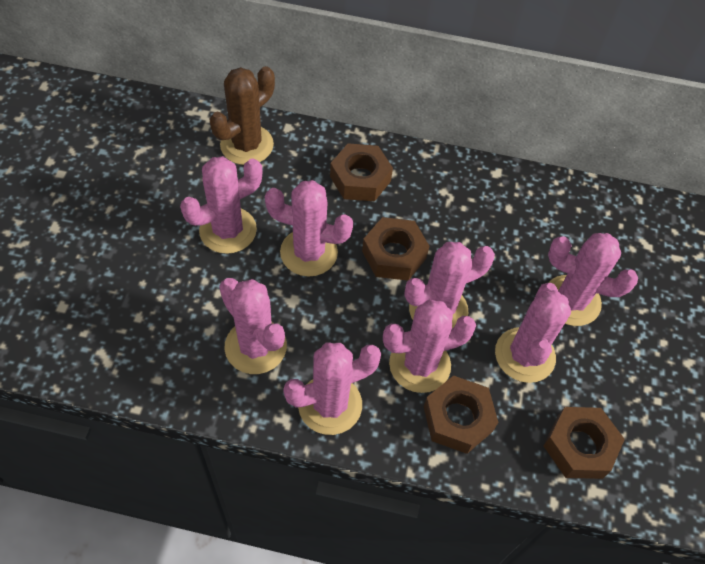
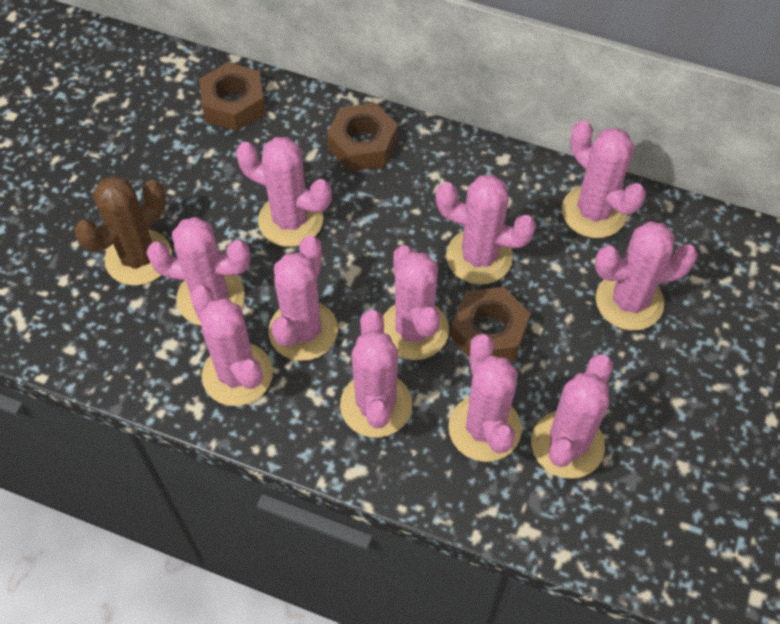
brown nut: [330,143,393,201] [362,217,429,281] [424,375,498,454] [543,407,625,479] = 4 -> [199,62,266,131] [327,103,398,171] [450,287,530,360] = 3
pink cactus: [180,156,262,254] [219,278,287,374] [265,180,353,277] [283,343,381,435] [383,299,476,393] [404,242,495,328] [495,283,571,383] [548,233,638,326] = 8 -> [147,217,250,326] [190,285,273,406] [236,137,332,247] [269,236,338,361] [340,310,412,438] [383,245,449,360] [436,175,536,285] [448,334,522,462] [531,354,613,479] [562,120,646,238] [595,221,698,331] = 11

